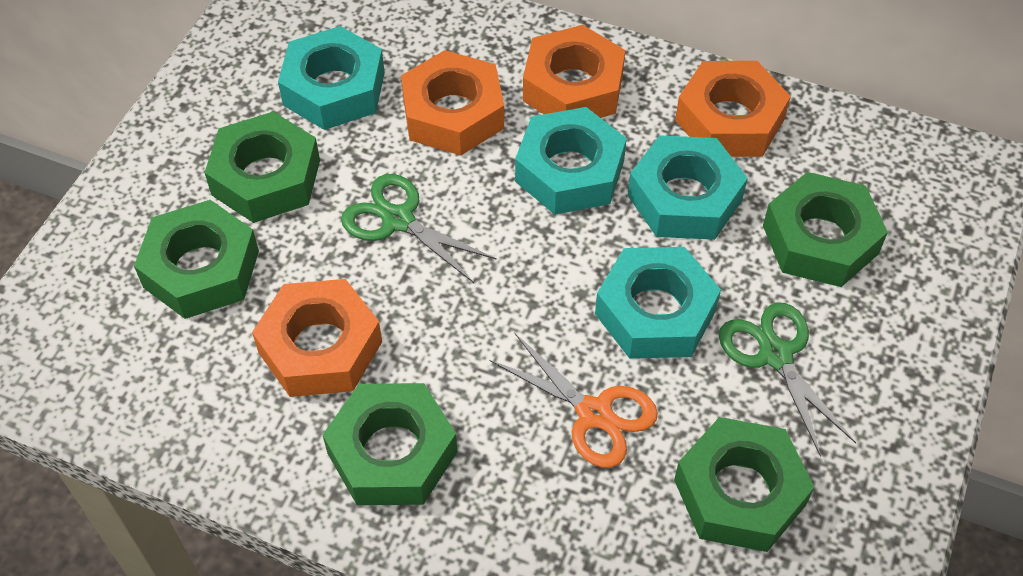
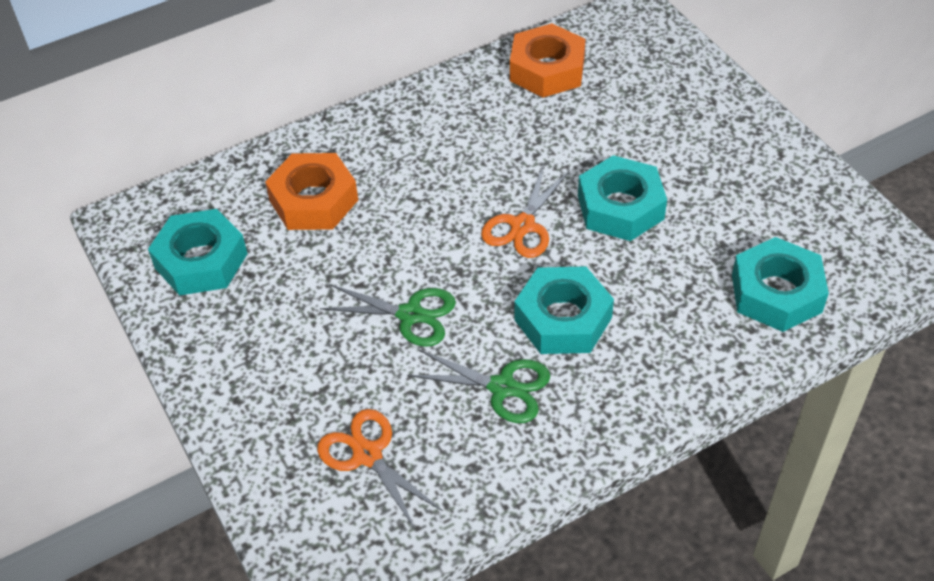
green nut: [134,200,259,319] [205,112,320,223] [323,383,457,505] [674,417,814,552] [763,172,888,287] = 5 -> none = 0
orange nut: [252,279,382,397] [401,50,504,156] [523,25,625,118] [675,61,791,157] = 4 -> [265,153,358,230] [510,23,586,98] = 2
orange scissors: [490,333,658,468] = 1 -> [317,409,443,529] [481,164,570,258] = 2

